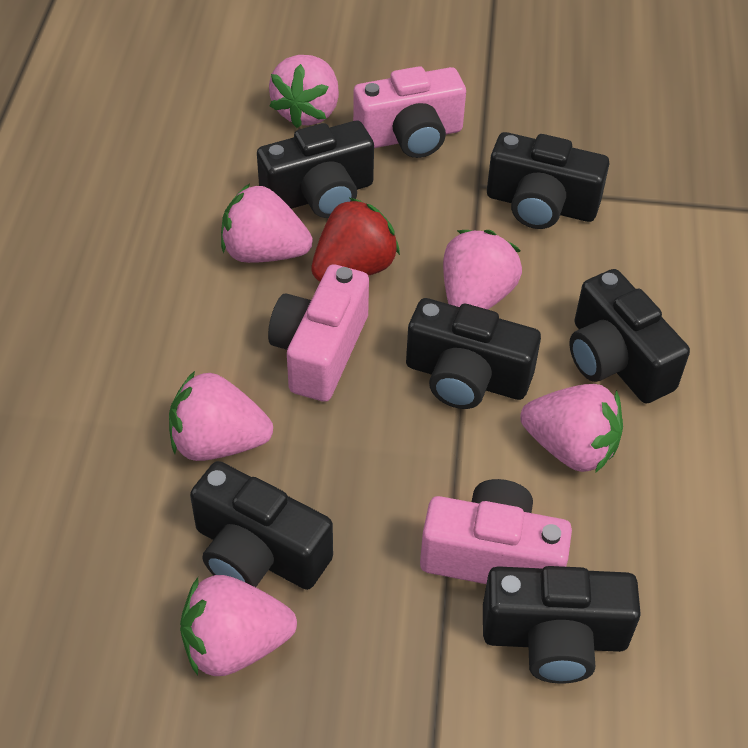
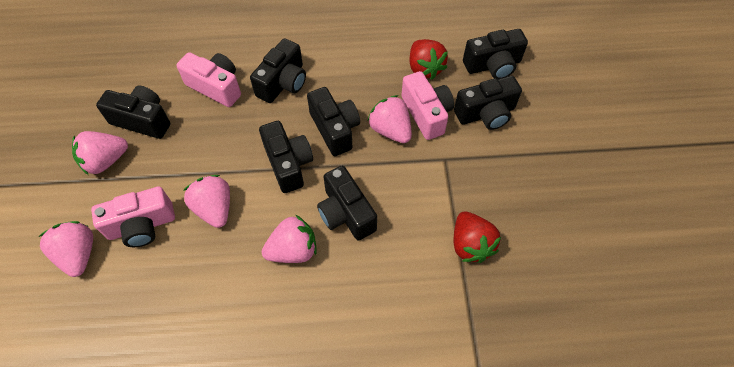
black camera: [190,461,333,590] [257,121,374,218] [406,298,541,409] [483,566,641,683] [487,132,609,229] [569,269,690,404] = 6 -> [96,86,170,139] [250,38,306,103] [259,121,313,193] [307,87,360,156] [317,166,377,241] [454,76,522,130] [463,29,528,79] = 7
pink strawberry: [169,371,273,461] [180,575,297,676] [221,184,313,263] [269,55,339,128] [443,230,522,310] [520,384,623,473] = 6 -> [39,221,93,277] [72,131,128,175] [183,175,230,228] [262,215,317,263] [368,95,412,143] = 5
red strawberry: [311,198,400,282] = 1 -> [410,39,448,80] [454,212,501,263] = 2

